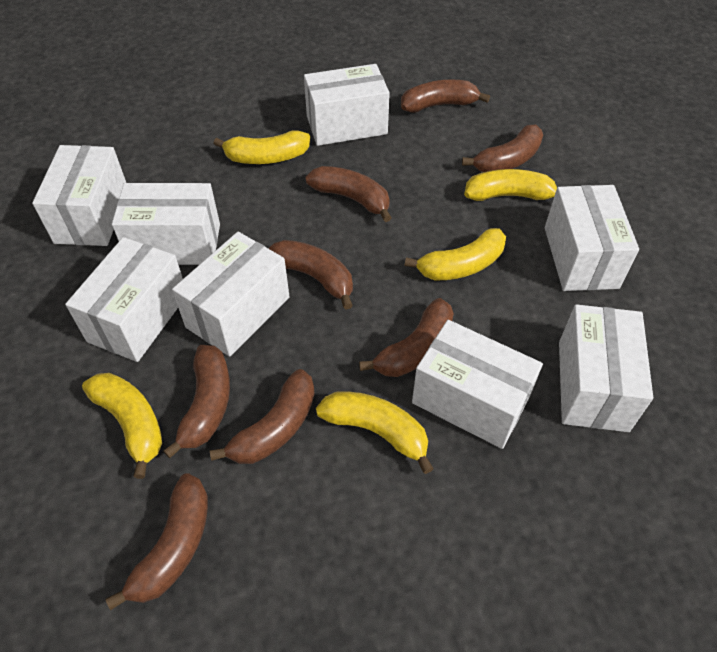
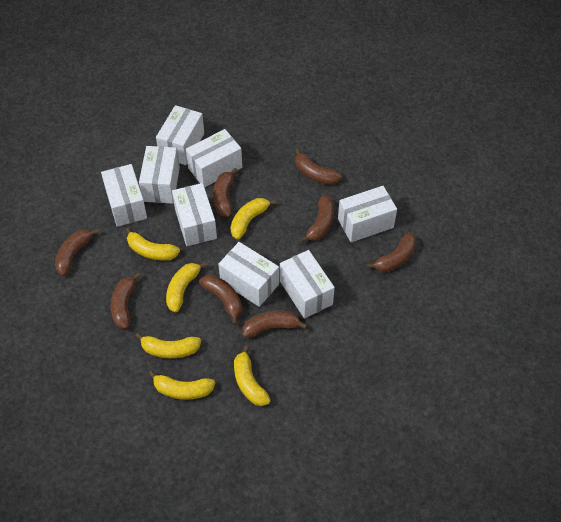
yellow banana: [82,373,162,479] [213,130,310,164] [316,391,434,474] [405,228,506,281] [464,169,557,201] = 5 -> [126,227,180,261] [135,333,201,358] [148,370,215,400] [166,262,207,312] [230,198,276,239] [234,345,271,406] = 6

